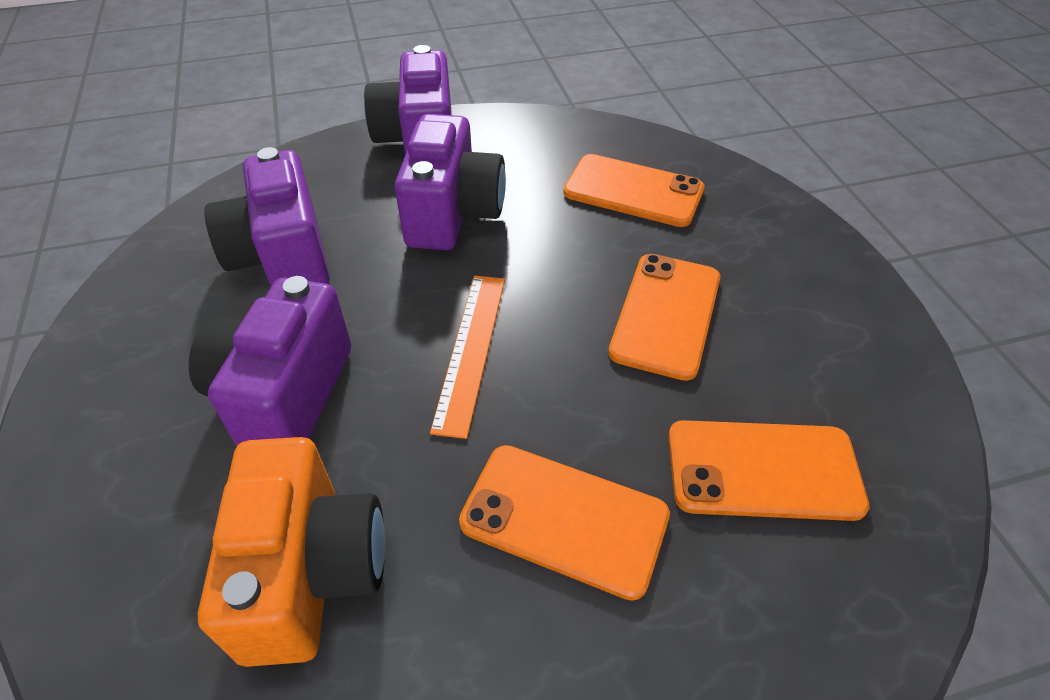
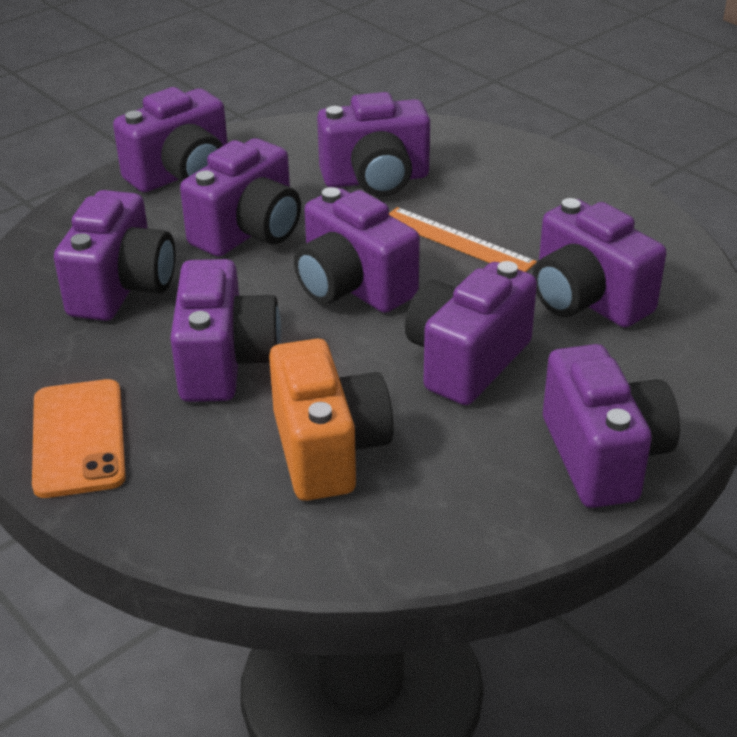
orange phone: [459,445,670,601] [564,154,705,227] [608,254,720,381] [668,420,869,521] = 4 -> [32,379,126,498] = 1
purple camera: [189,276,351,447] [205,147,330,287] [364,45,452,155] [395,114,506,250] = 4 -> [54,190,175,321] [113,87,227,192] [170,259,281,402] [180,138,301,257] [294,187,420,313] [317,92,430,197] [405,261,537,405] [533,198,666,328] [543,344,680,508] = 9

